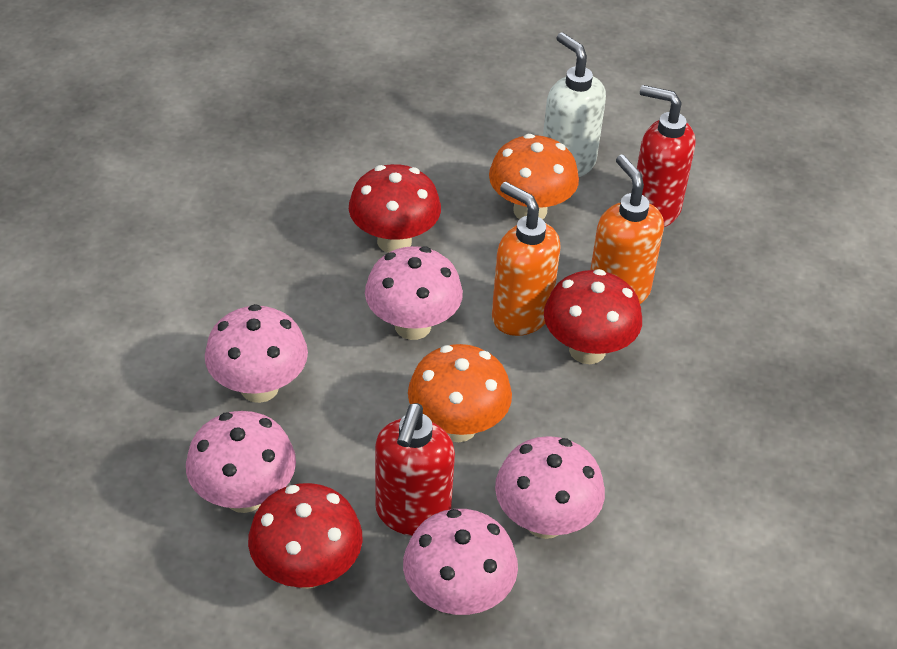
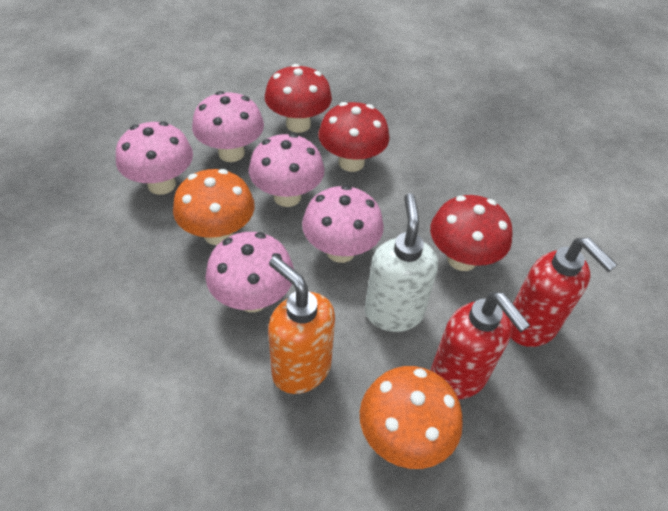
orange soap dispenser: [492,182,561,336] [590,155,664,304] = 2 -> [268,256,335,394] = 1

